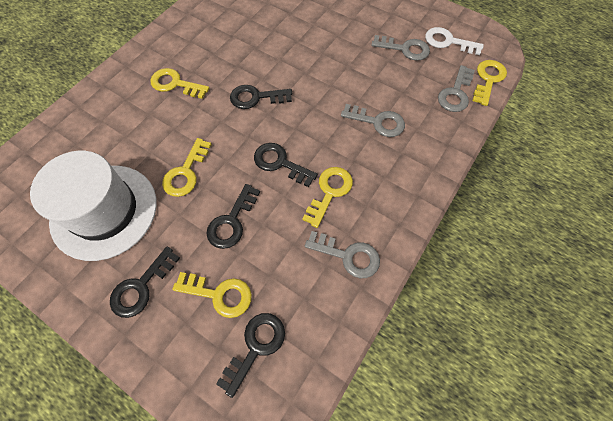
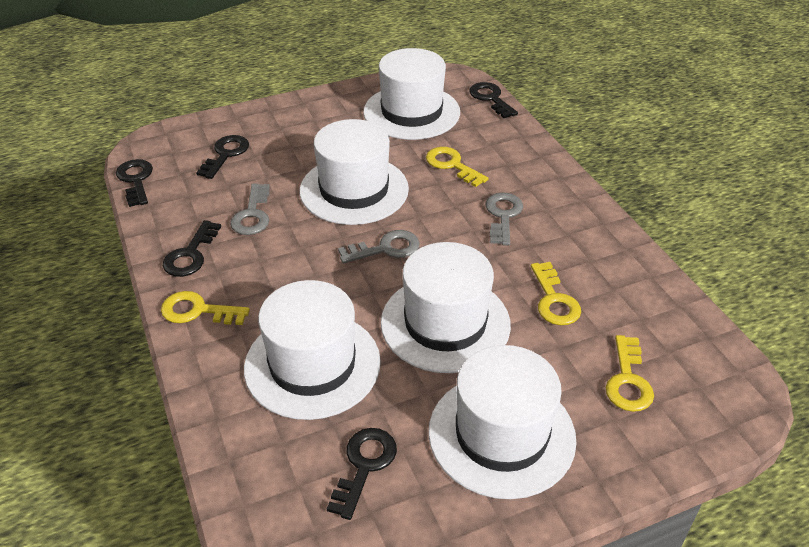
grey key: [305,231,380,278] [341,104,405,137] [371,35,430,61] [438,65,475,112] = 4 -> [230,183,270,235] [338,230,420,263] [486,193,523,245] = 3
white hat: [30,151,157,261] = 1 -> [244,280,381,420] [300,119,409,225] [363,48,460,140] [381,242,511,373] [429,345,577,499] = 5
white key: [425,27,484,55] = 1 -> none = 0
yellow key: [150,68,209,99] [162,138,212,197] [172,272,252,318] [302,167,353,228] [472,60,507,106] = 5 -> [161,291,250,325] [426,147,489,187] [531,262,581,325] [606,335,654,412] = 4

